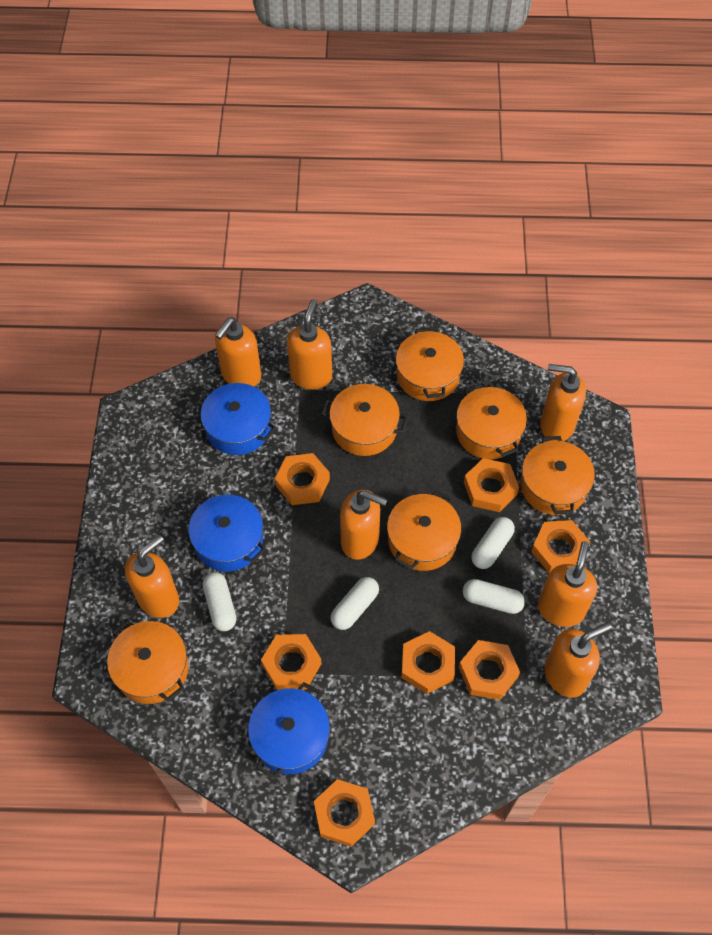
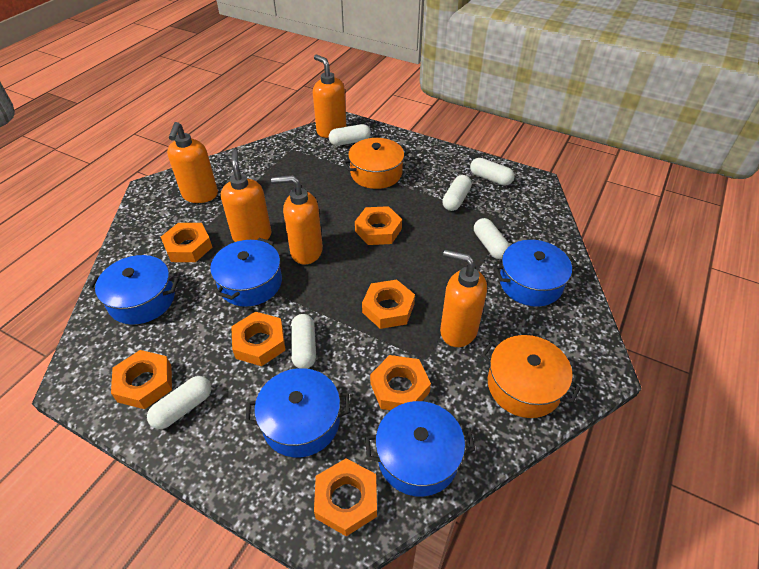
blue pot: [187,495,266,571] [196,383,276,455] [248,682,330,778] = 3 -> [89,255,179,325] [210,238,282,307] [245,368,350,457] [365,401,475,497] [494,240,578,307] = 5
orange pot: [107,620,189,704] [321,384,408,456] [387,490,461,571] [396,327,464,401] [456,384,527,459] [520,436,595,515] = 6 -> [342,138,409,189] [481,335,581,418] = 2
orange soap dispenser: [125,535,179,618] [215,317,261,386] [287,299,332,390] [340,490,388,560] [538,541,597,627] [540,364,586,441] [544,622,612,698] = 7 -> [167,122,218,203] [221,150,271,242] [271,175,323,265] [313,55,346,138] [440,250,487,347] = 5
white capsule: [203,572,236,631] [330,577,379,630] [463,579,525,614] [471,517,515,569] = 4 -> [147,376,212,429] [291,314,316,369] [329,124,371,146] [442,175,472,211] [470,158,514,186] [474,218,510,259] = 6

